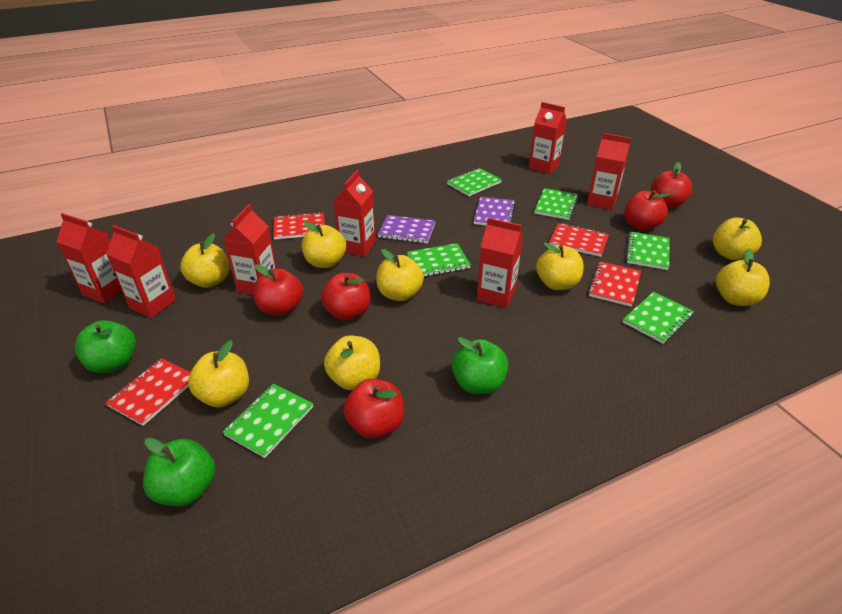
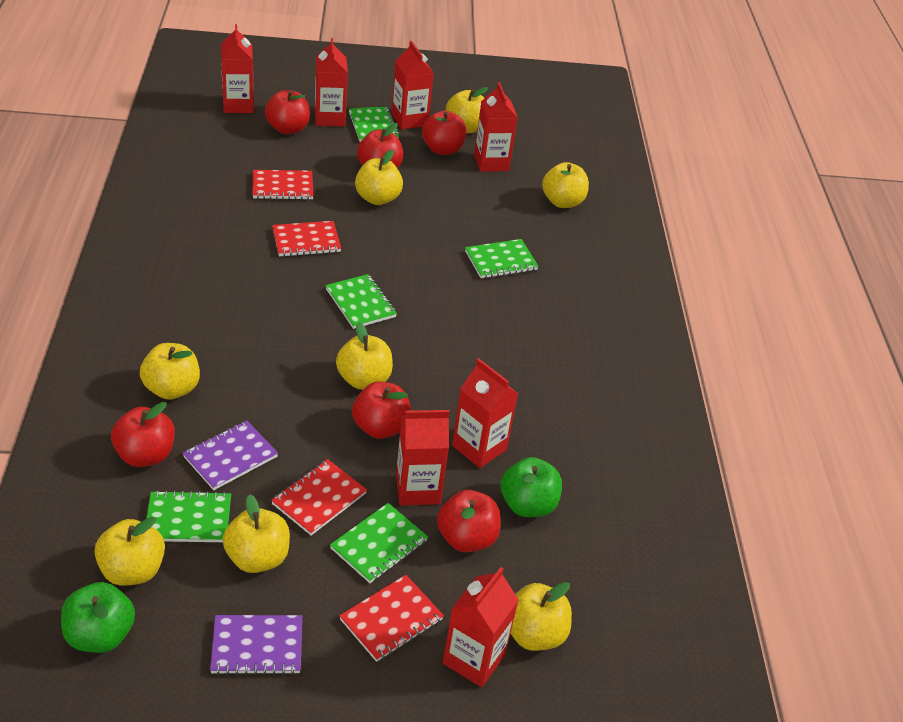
green apple: [75,320,136,373] [143,438,215,506] [452,337,508,394] = 3 -> [61,582,135,653] [501,457,562,517] = 2
green notebook: [223,383,313,458] [407,243,471,276] [447,168,502,196] [534,188,578,220] [623,292,694,344] [626,231,670,270] = 6 -> [146,490,231,542] [325,274,397,329] [330,503,428,583] [349,107,400,142] [465,239,539,278] = 5
red apple: [254,264,303,316] [321,273,370,321] [343,379,404,439] [624,190,670,231] [651,162,692,208] = 5 -> [111,402,175,467] [265,90,310,134] [352,381,411,439] [357,123,403,168] [422,111,467,155] [437,490,501,552] = 6

